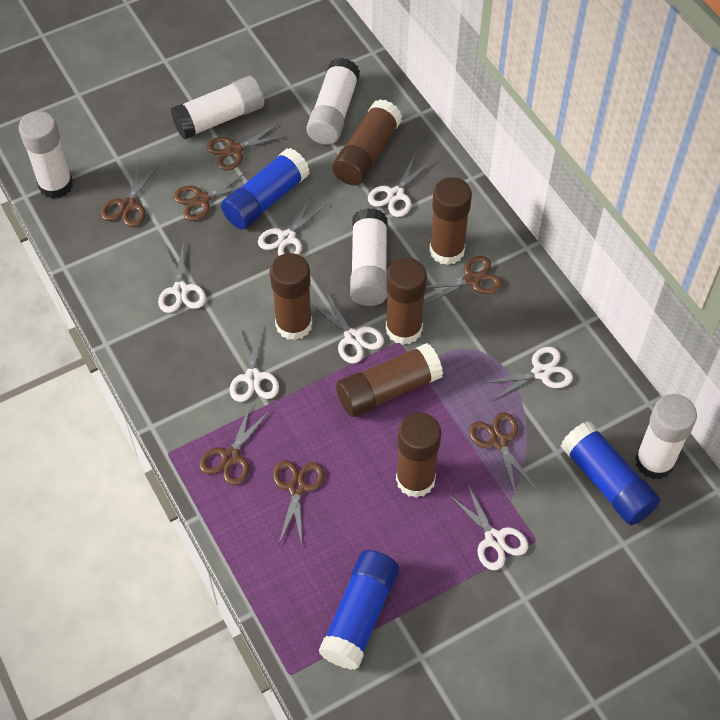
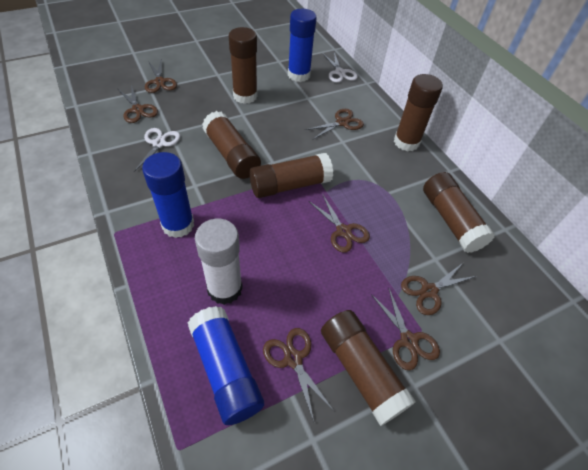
white glue stick: [19,111,73,199] [171,76,264,139] [306,58,360,145] [350,208,388,306] [635,394,697,479] = 5 -> [195,219,243,305] = 1
white scissors: [158,242,206,313] [230,327,279,402] [258,197,327,256] [310,293,384,364] [368,155,432,217] [448,483,528,570] [483,347,573,401] = 7 -> [134,128,180,172] [322,52,358,83] = 2

